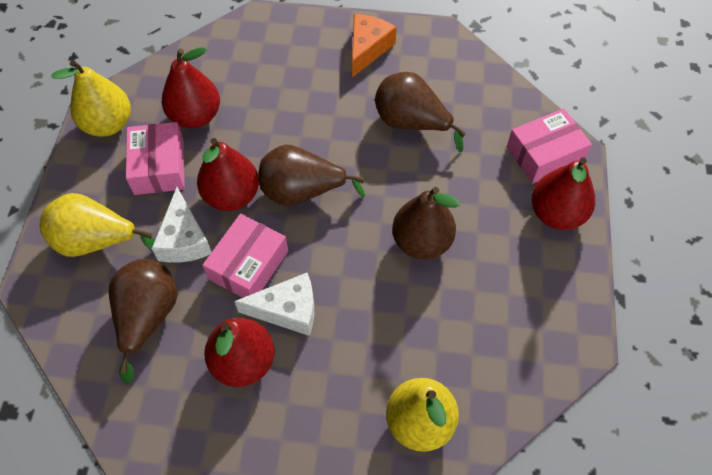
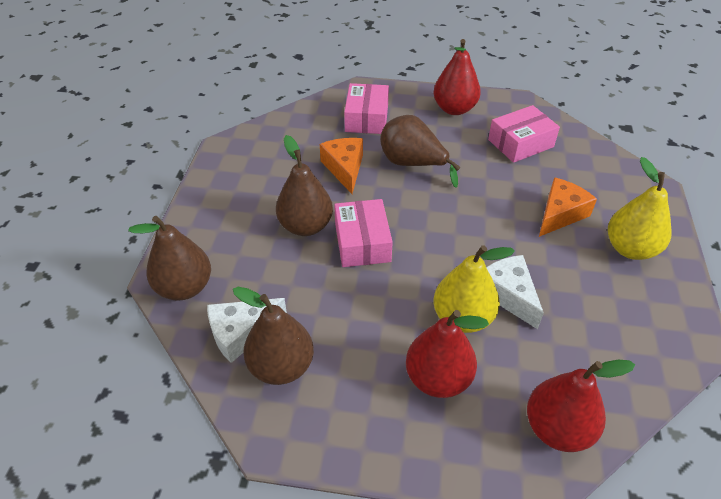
orange cheese: [352,14,397,78] = 1 -> [320,138,363,194] [539,177,597,237] = 2
red pear: [162,47,220,128] [197,138,259,211] [204,318,275,387] [531,157,595,230] = 4 -> [406,310,489,398] [433,39,481,115] [527,360,635,452] = 3
yellow pear: [40,193,155,257] [51,60,131,137] [386,378,459,452] = 3 -> [434,245,515,333] [608,157,672,260] = 2

